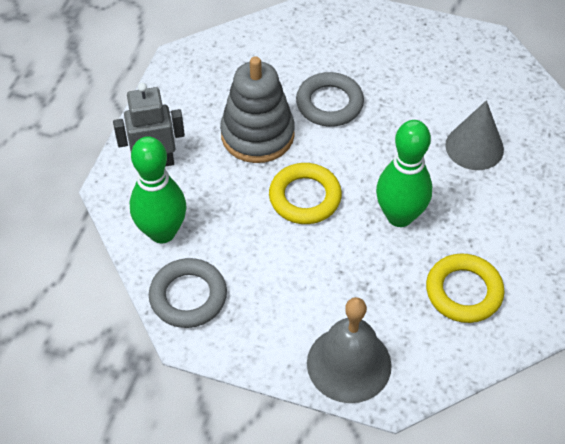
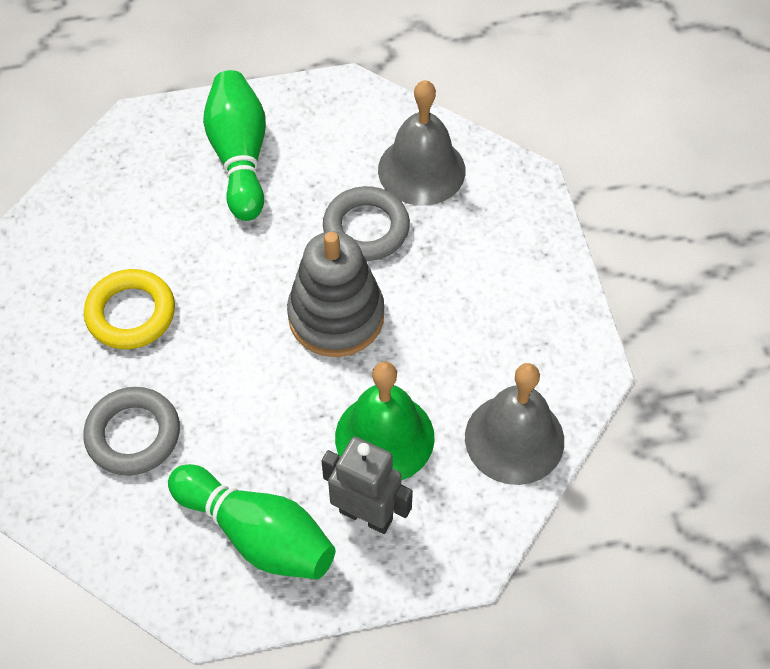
green bell: none = 0 -> [335,361,435,481] = 1
grey bell: [307,297,392,403] = 1 -> [378,80,466,206] [465,363,564,485] = 2
grey cone: [445,100,504,170] = 1 -> none = 0
yellow ring: [269,163,342,224] [426,253,504,323] = 2 -> [84,269,175,349] = 1

